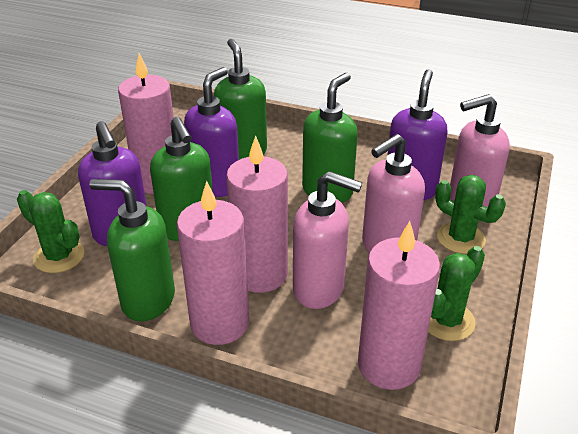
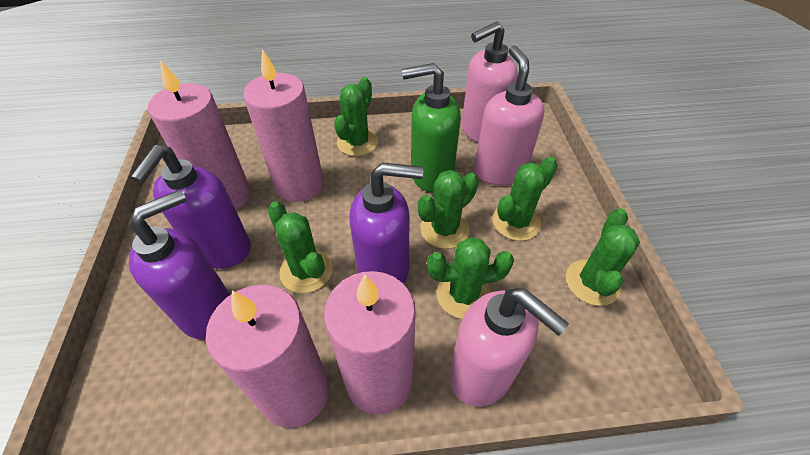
green cactus: [17,190,84,273] [428,246,485,341] [435,175,506,254] = 3 -> [268,202,333,293] [334,77,378,156] [418,170,478,249] [427,237,514,319] [492,157,558,241] [566,208,640,306] = 6
green soap dispenser: [90,179,175,321] [150,117,213,241] [214,39,267,160] [302,73,358,203] = 4 -> [402,63,461,193] = 1

